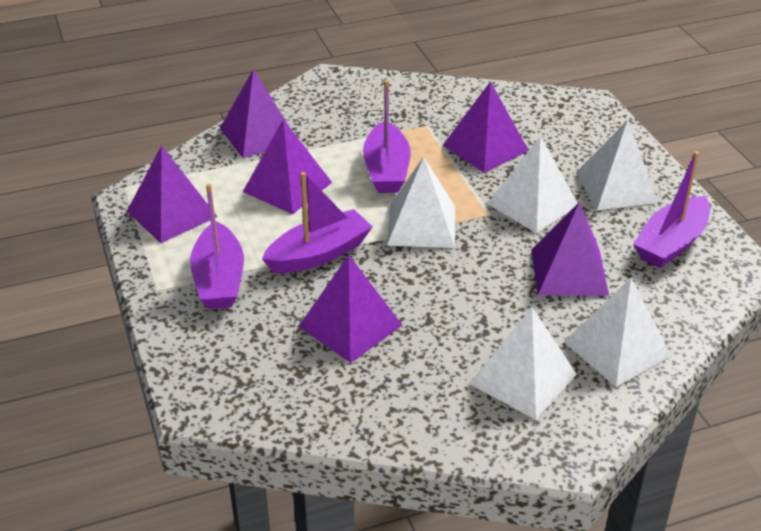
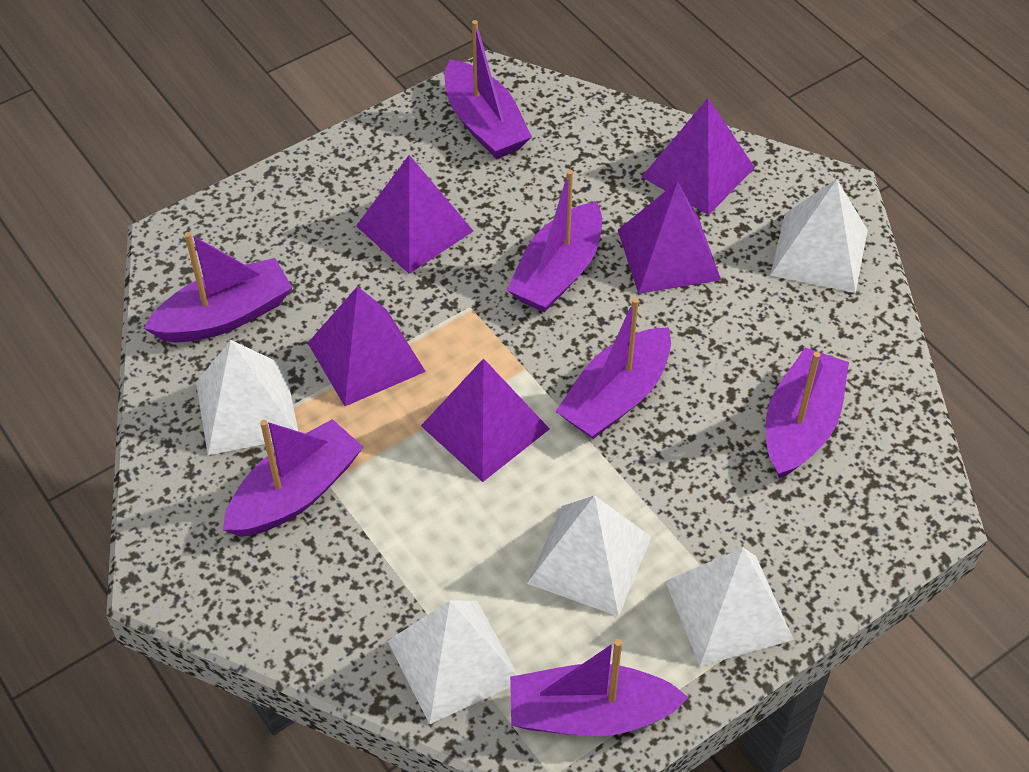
purple boat: [190,184,244,309] [262,172,372,273] [363,80,411,193] [633,151,710,268] = 4 -> [144,232,292,343] [223,419,363,537] [445,20,532,159] [507,170,602,313] [510,639,689,736] [556,298,671,439] [766,348,849,479] = 7
purple pyramid: [127,145,218,243] [220,69,291,158] [243,120,332,214] [298,255,402,363] [442,81,529,173] [531,202,609,296] = 6 -> [308,286,426,406] [356,155,473,274] [421,358,550,482] [618,181,721,294] [642,98,755,215] = 5

